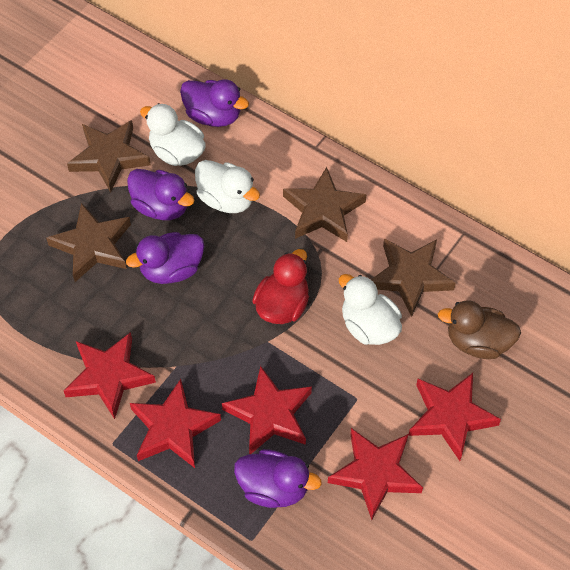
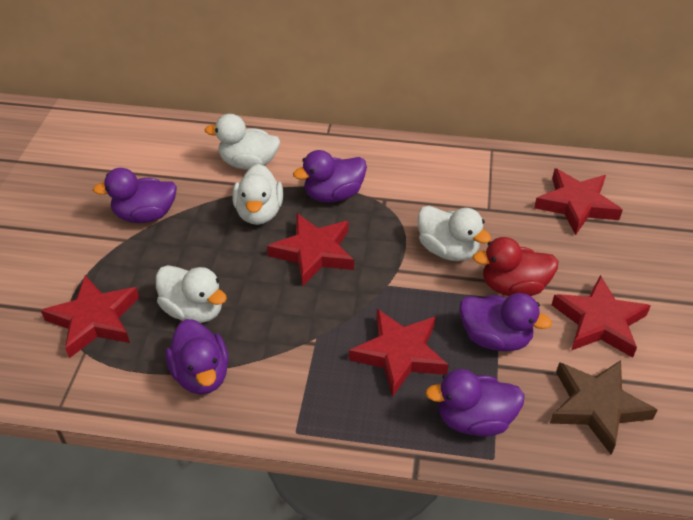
brown duck: [438,300,521,359] = 1 -> none = 0
brown star: [46,203,131,282] [67,120,151,193] [283,167,366,242] [371,238,456,317] = 4 -> [550,360,657,455] = 1
purple duck: [126,232,204,284] [127,169,195,220] [180,79,249,127] [234,449,322,508] = 4 -> [93,168,177,223] [165,319,229,395] [293,150,367,203] [425,369,525,436] [459,293,552,352] = 5
white duck: [140,103,206,166] [195,160,260,213] [339,274,402,345] = 3 -> [156,265,227,323] [205,114,280,170] [232,164,283,225] [418,206,491,261] = 4

